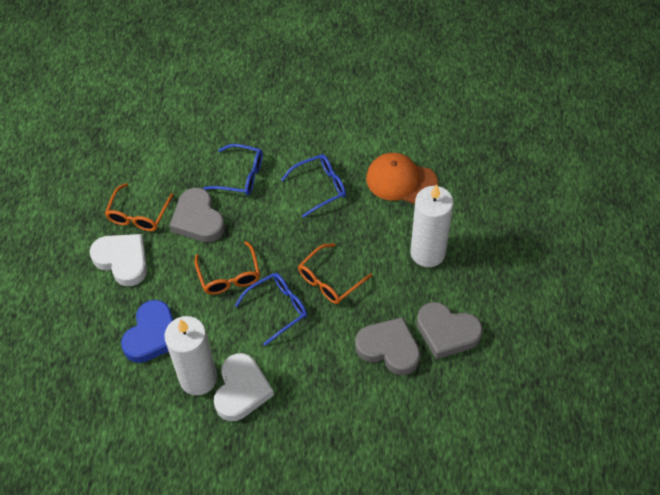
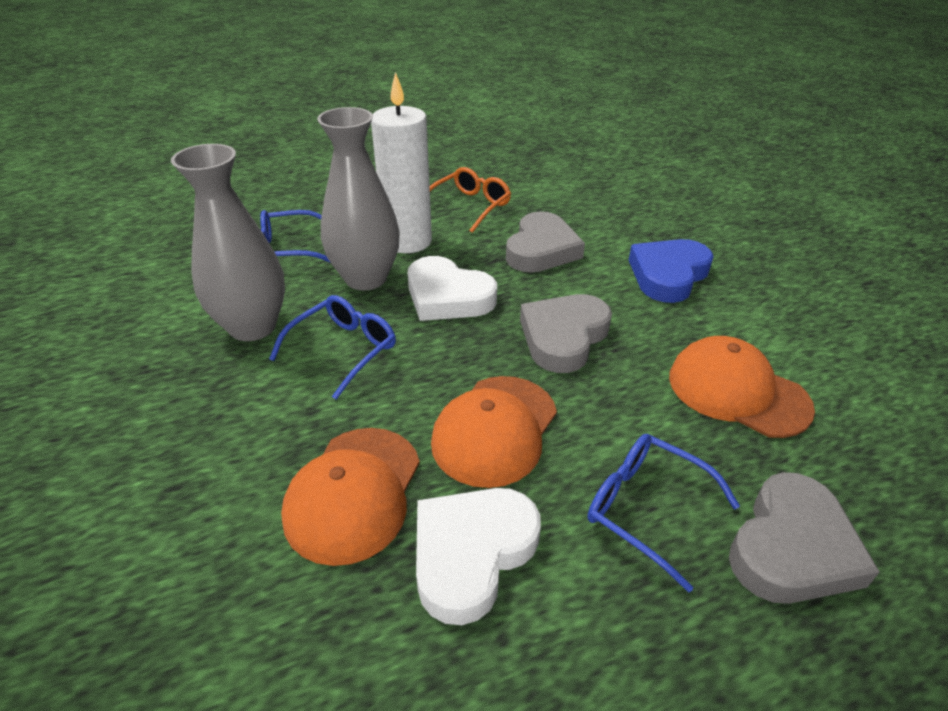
grey vase: none = 0 -> [171,144,285,341] [317,107,399,291] = 2
orange cap: [366,153,438,204] = 1 -> [281,428,420,566] [431,376,557,488] [669,336,815,438] = 3
orange glasses: [105,183,174,231] [194,241,260,295] [298,243,372,304] = 3 -> [430,167,511,233] = 1
white candle: [164,316,217,395] [410,184,454,267] = 2 -> [371,72,432,253] = 1

